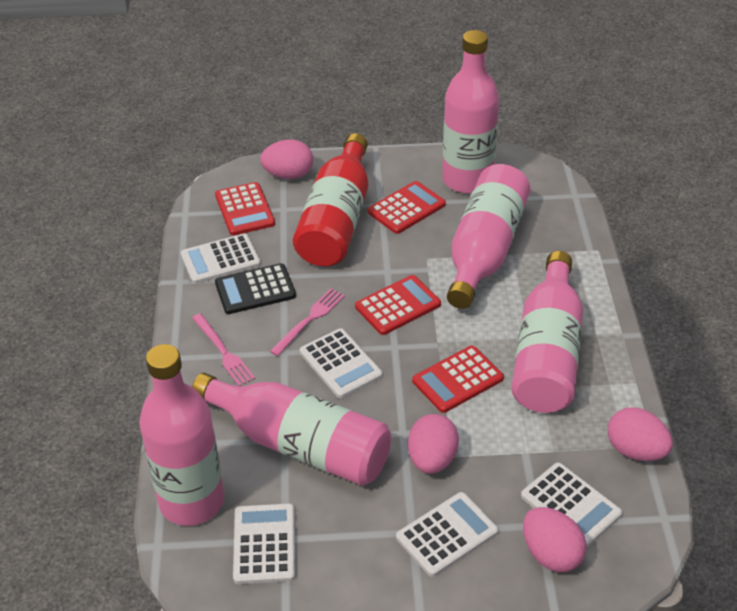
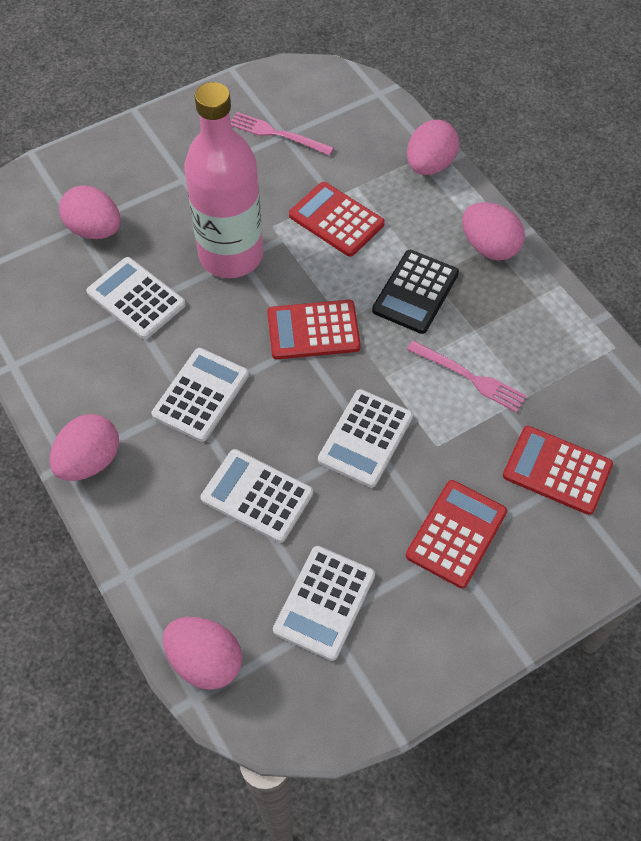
pink bottle: [139,344,224,526] [192,373,391,486] [442,30,499,194] [447,164,530,309] [511,251,583,413] = 5 -> [184,82,263,278] = 1
pink egg: [260,139,313,179] [408,414,459,474] [523,507,586,572] [607,407,673,461] = 4 -> [49,414,119,481] [59,186,121,239] [163,617,242,690] [407,120,459,175] [462,202,525,261] = 5
red bottle: [293,133,368,267] = 1 -> none = 0

